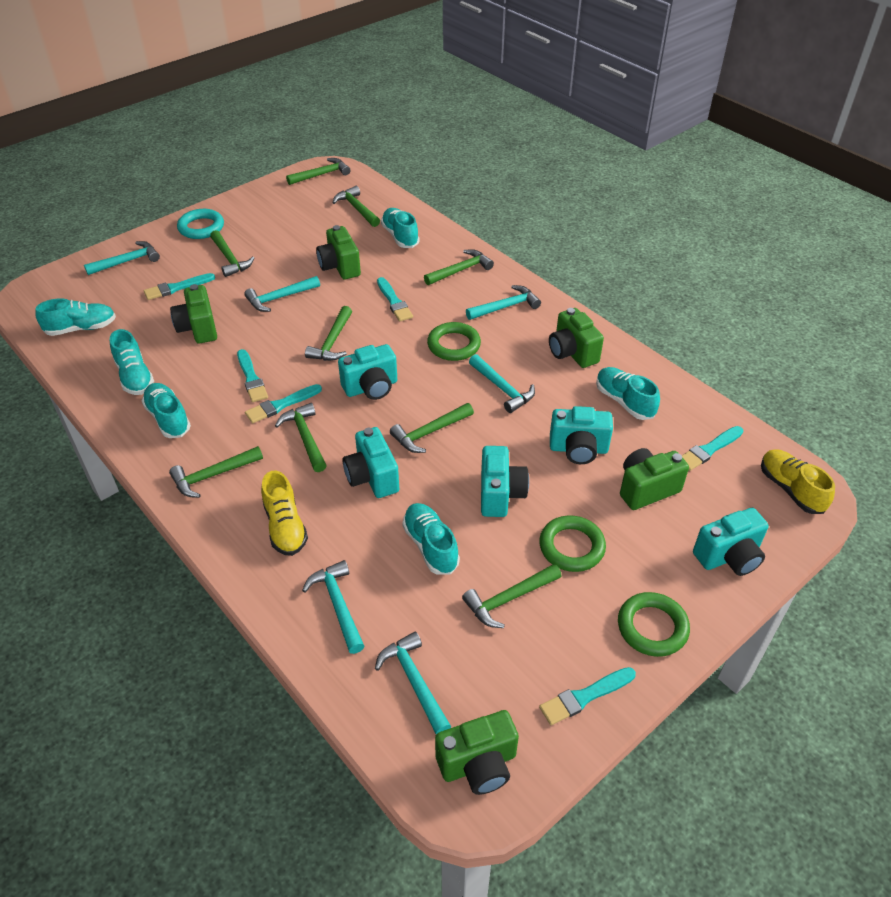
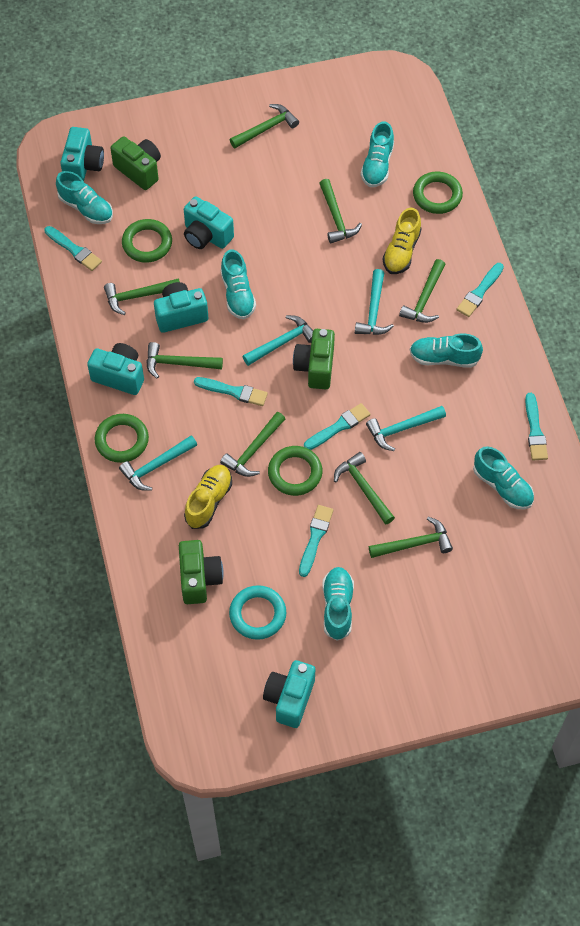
green camera: [170,284,217,344] [316,225,361,279] [435,710,519,795] [549,308,604,368] [620,448,689,510] = 5 -> [110,136,161,190] [179,540,224,604] [293,329,335,389] = 3
green hammer: [169,446,263,498] [210,230,254,277] [275,403,327,472] [286,158,350,185] [305,306,352,361] [333,186,380,227] [390,403,474,453] [424,249,494,285] [462,564,561,628] = 9 -> [104,278,180,315] [146,342,223,379] [220,412,285,477] [230,104,299,148] [319,179,362,243] [334,452,395,525] [369,517,453,558] [399,259,445,323] = 8
green ring: [427,322,481,361] [539,515,606,572] [618,592,690,657] = 3 -> [95,414,149,463] [122,219,172,263] [268,446,322,496] [413,171,463,214] = 4
turquoise hammer: [84,241,160,275] [244,276,320,312] [302,560,364,654] [375,632,451,734] [466,285,541,320] [469,354,535,413] = 6 -> [119,435,197,491] [243,315,313,366] [355,269,394,335] [366,406,446,451] = 4

